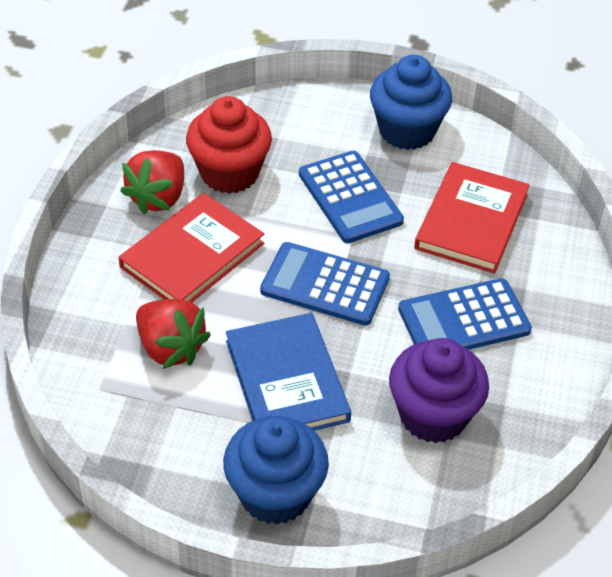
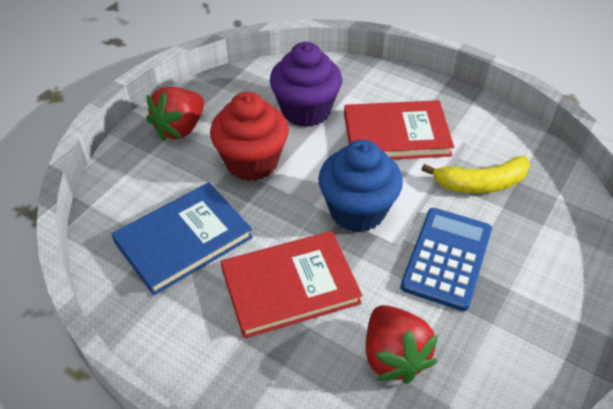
blue calculator: [260,242,390,326] [299,151,404,243] [398,278,532,350] = 3 -> [400,208,492,311] = 1
blue cupcake: [223,416,329,525] [370,55,452,150] = 2 -> [318,140,403,232] = 1
yellow banana: none = 0 -> [421,156,530,193] = 1

